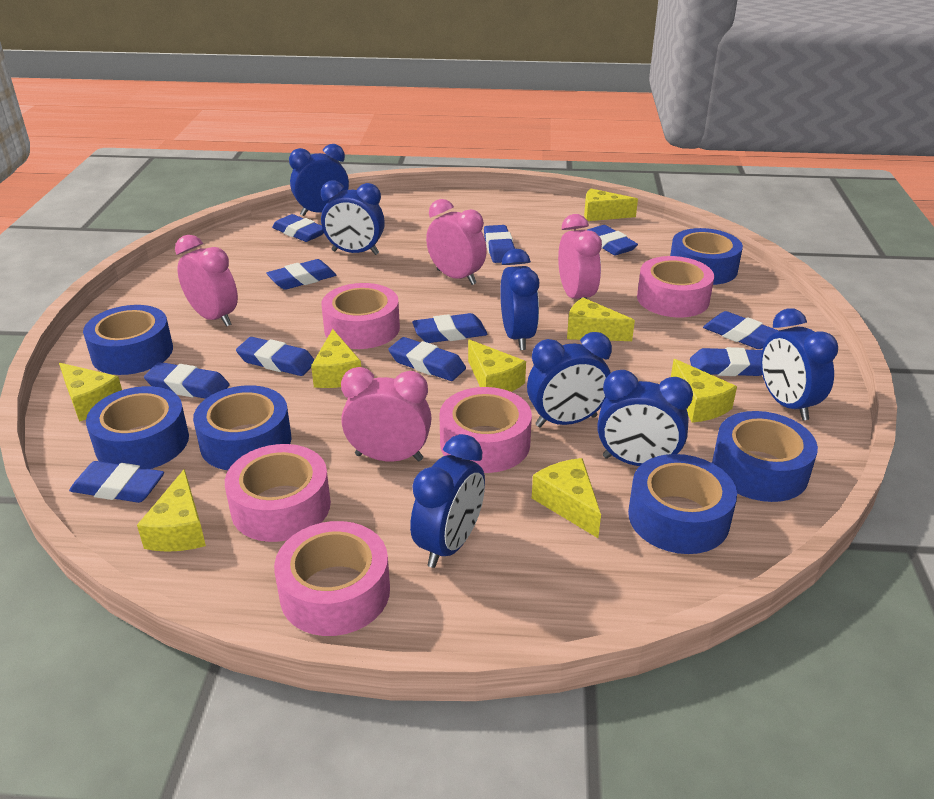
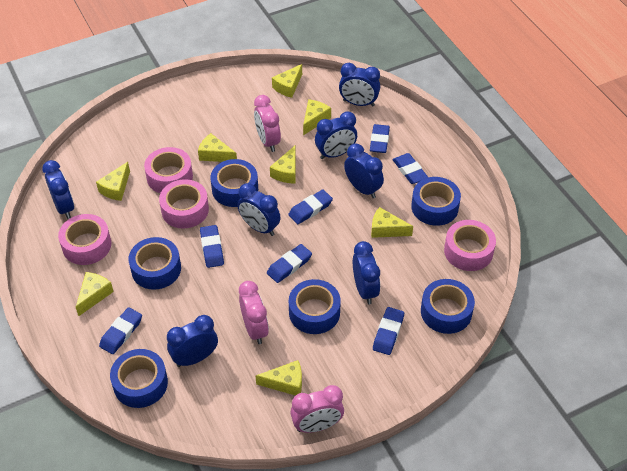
blue eraser: [69,461,164,503] [144,362,230,399] [236,337,314,376] [266,259,336,290] [272,214,324,242] [389,337,466,381] [412,313,488,343] [484,225,515,263] [587,225,638,255] [690,347,763,376] [703,311,779,349] = 11 -> [99,307,142,354] [200,225,224,268] [267,244,312,283] [288,190,333,224] [370,124,390,153] [373,307,404,355] [393,153,428,184] = 7
pink clock: [175,235,238,327] [341,367,432,461] [426,199,487,285] [558,214,602,299] = 4 -> [239,281,269,344] [254,95,281,152] [290,385,344,433] = 3
pink tape: [225,444,331,542] [274,521,390,636] [321,283,400,349] [439,387,532,473] [637,256,714,317] = 5 -> [58,214,111,265] [144,147,193,193] [159,179,209,229] [444,220,496,271] = 4

